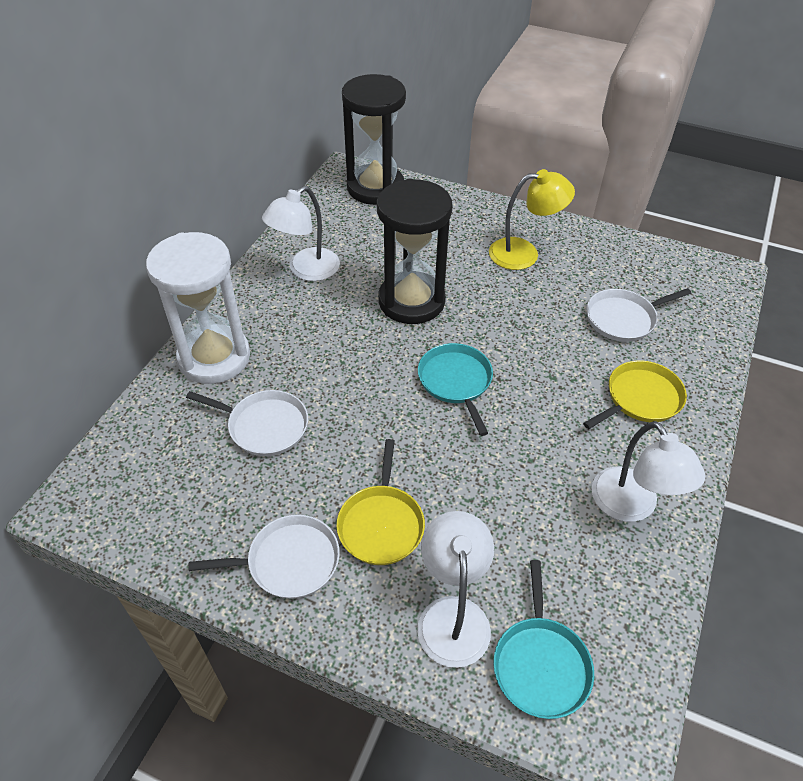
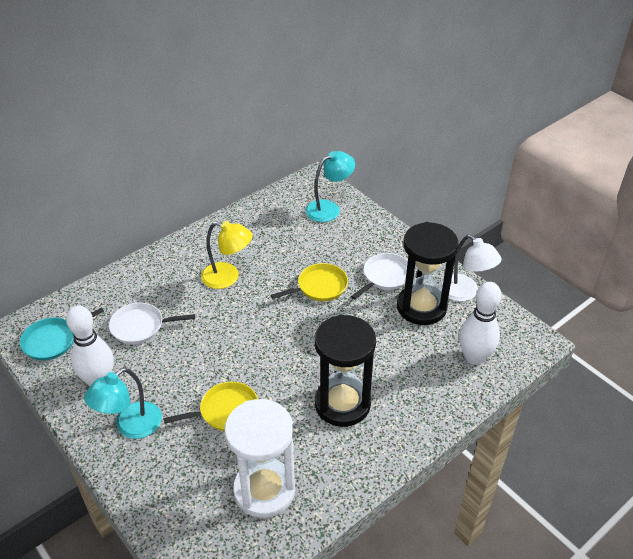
turquoise lamp: none = 0 -> [84,368,162,439] [305,151,355,222] = 2
turquoise pan: [418,343,493,436] [493,560,594,719] = 2 -> [20,307,104,361] = 1
white bowling pin: none = 0 -> [66,305,114,386] [459,282,501,365] = 2
white lamp: [262,186,340,281] [417,511,494,668] [592,421,705,522] = 3 -> [439,235,502,301] = 1
white pan: [186,390,308,456] [188,515,340,599] [586,288,691,342] = 3 -> [109,303,195,344] [351,253,408,300] = 2

